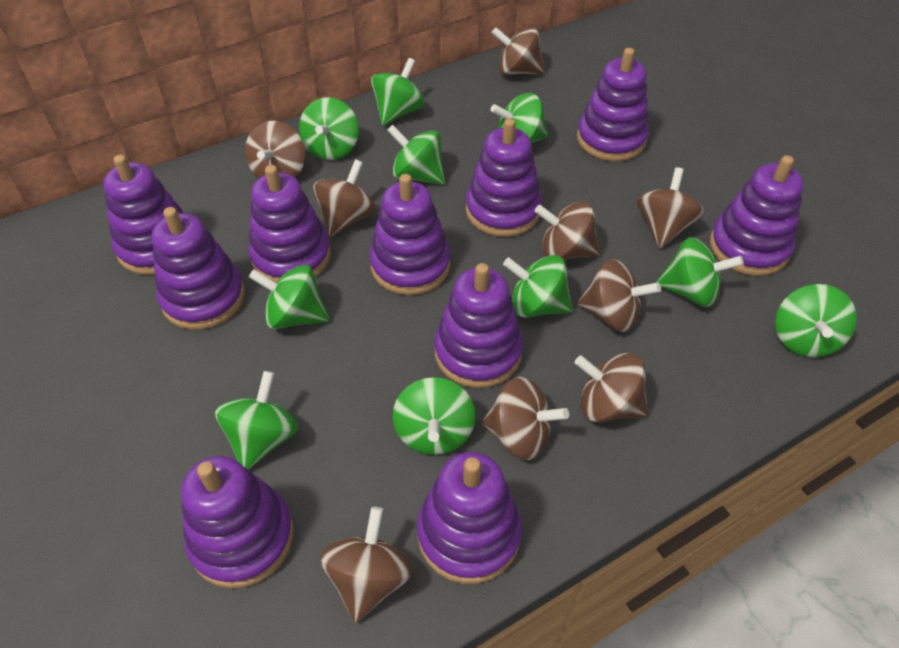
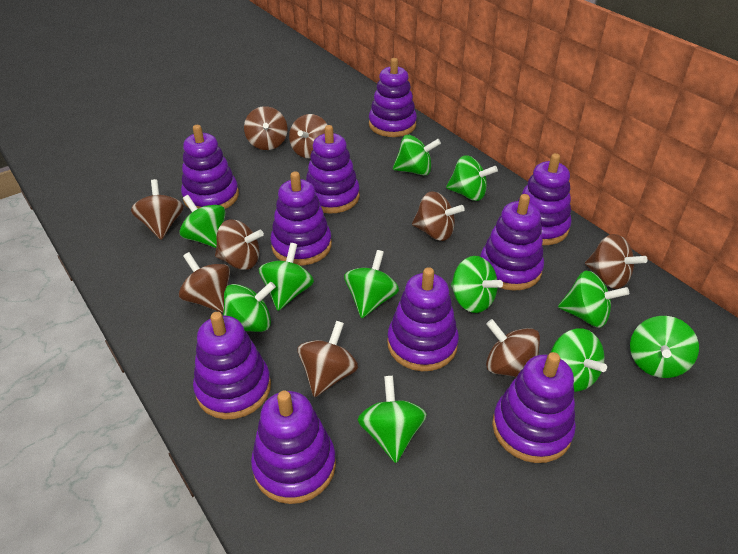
green spinning top: [215,371,298,470] [249,265,329,329] [299,97,359,160] [371,58,424,126] [387,125,445,185] [392,377,476,455] [491,93,548,143] [503,255,573,318] [656,237,744,307] [775,284,857,357] = 10 -> [179,195,226,248] [223,282,276,332] [259,243,314,311] [344,250,399,318] [358,376,427,463] [393,135,441,176] [446,155,498,201] [451,256,503,313] [551,328,607,392] [558,270,629,328] [630,316,699,378] = 11

